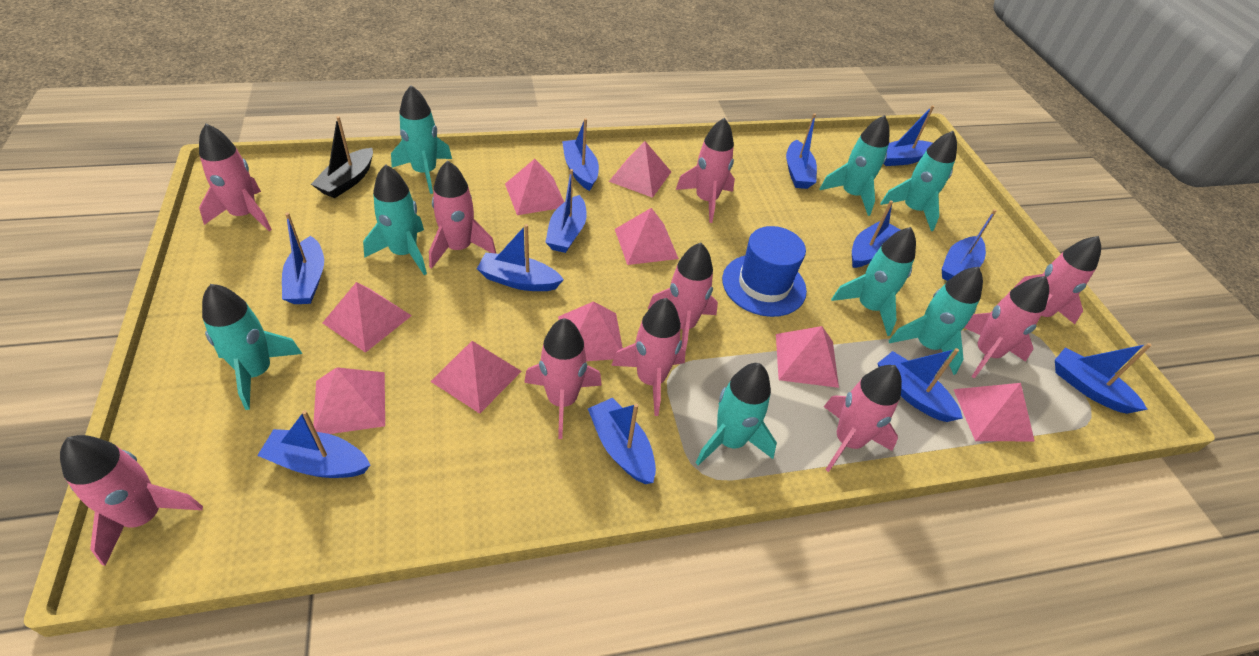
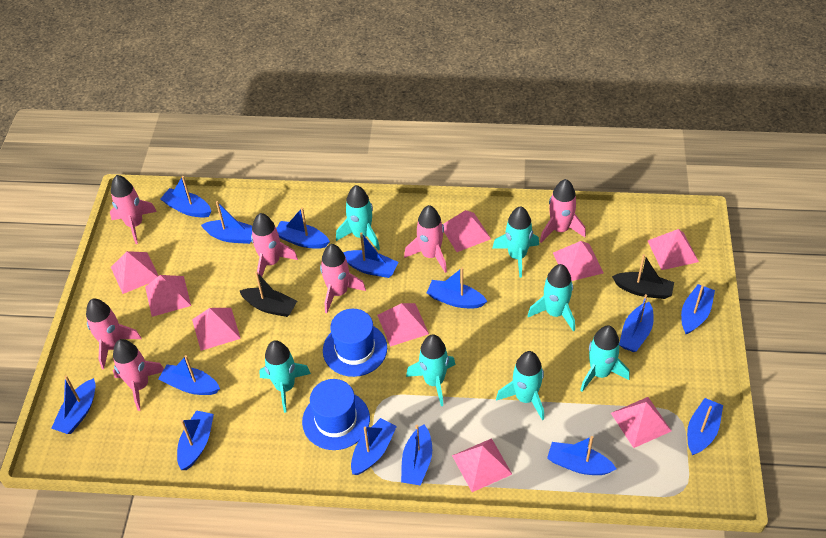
black boat: [311,116,373,198] = 1 -> [240,271,297,317] [612,254,674,299] = 2
blue boat: [257,410,370,478] [282,212,324,304] [477,224,564,291] [545,169,587,253] [562,118,599,191] [588,398,656,484] [786,113,817,189] [852,200,900,268] [877,348,963,422] [883,105,934,166] [942,209,997,281] [1055,343,1152,414] = 12 -> [51,375,96,434] [159,355,220,395] [160,176,211,218] [177,410,214,470] [201,201,252,244] [276,207,330,249] [343,232,398,278] [351,418,397,475] [401,424,432,486] [427,268,487,308] [547,436,616,475] [619,294,654,352] [681,284,715,334] [687,398,723,456] = 14
blue hat: [722,226,807,317] = 1 -> [302,379,370,450] [323,309,387,377] = 2
pink rocket: [60,435,203,566] [199,123,272,231] [429,160,496,269] [524,318,602,439] [611,298,686,416] [648,243,718,351] [676,118,735,223] [824,365,902,472] [964,276,1049,379] [1014,236,1101,324] = 10 -> [86,299,142,369] [110,175,157,244] [113,339,164,411] [251,213,298,277] [320,244,366,313] [404,205,447,273] [540,179,586,243] = 7
turquoise rocket: [202,284,302,410] [363,164,427,275] [391,85,452,194] [696,363,777,465] [820,115,889,216] [832,227,916,336] [880,131,957,231] [889,267,983,375] = 8 -> [259,340,311,413] [336,185,380,250] [406,334,455,406] [492,206,539,278] [496,351,544,420] [527,264,575,332] [580,325,629,392] = 7

